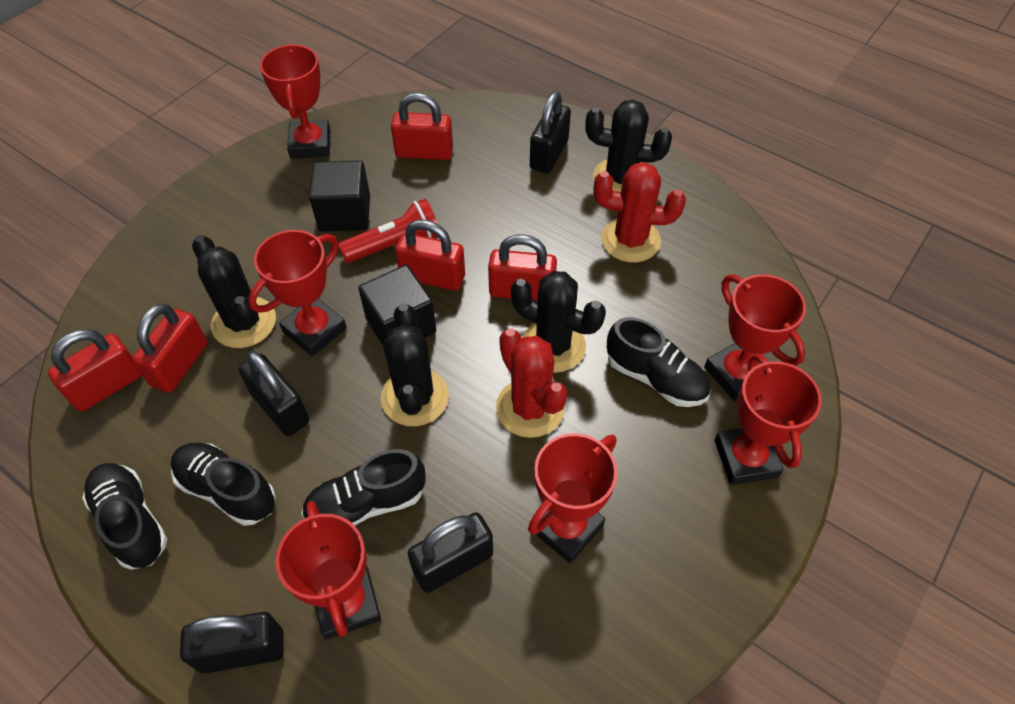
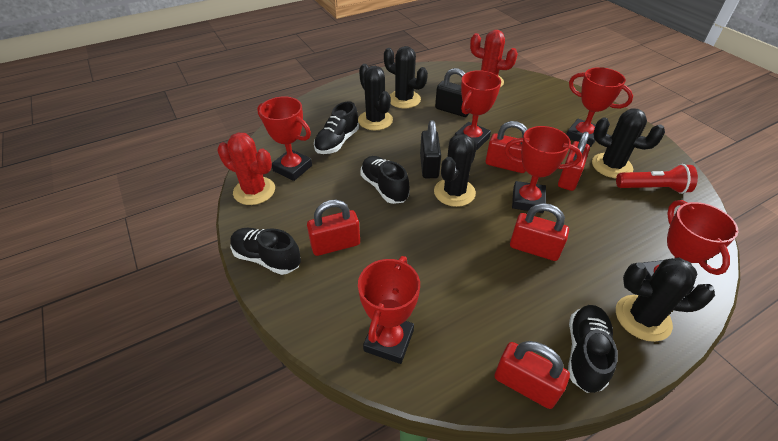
black cactus: [192,235,276,348] [381,303,449,426] [511,271,606,373] [585,100,672,192] = 4 -> [358,64,393,130] [384,46,428,108] [434,134,477,207] [592,109,665,178] [616,258,715,342] = 5
black cube: [309,160,370,232] [358,265,436,345] = 2 -> none = 0
black padlock: [180,612,284,674] [239,351,309,436] [408,512,493,593] [530,91,571,173] = 4 -> [420,120,441,178] [435,68,470,117] = 2

